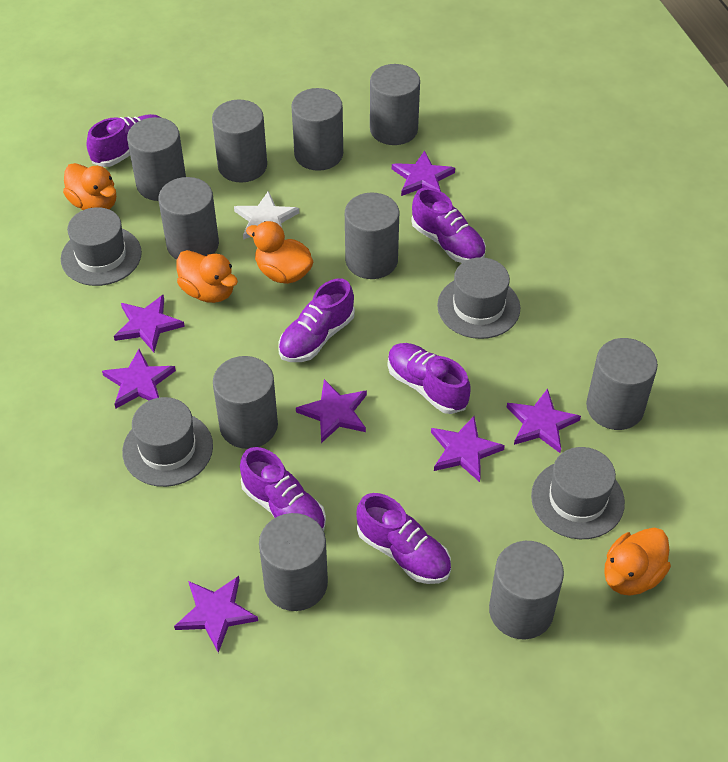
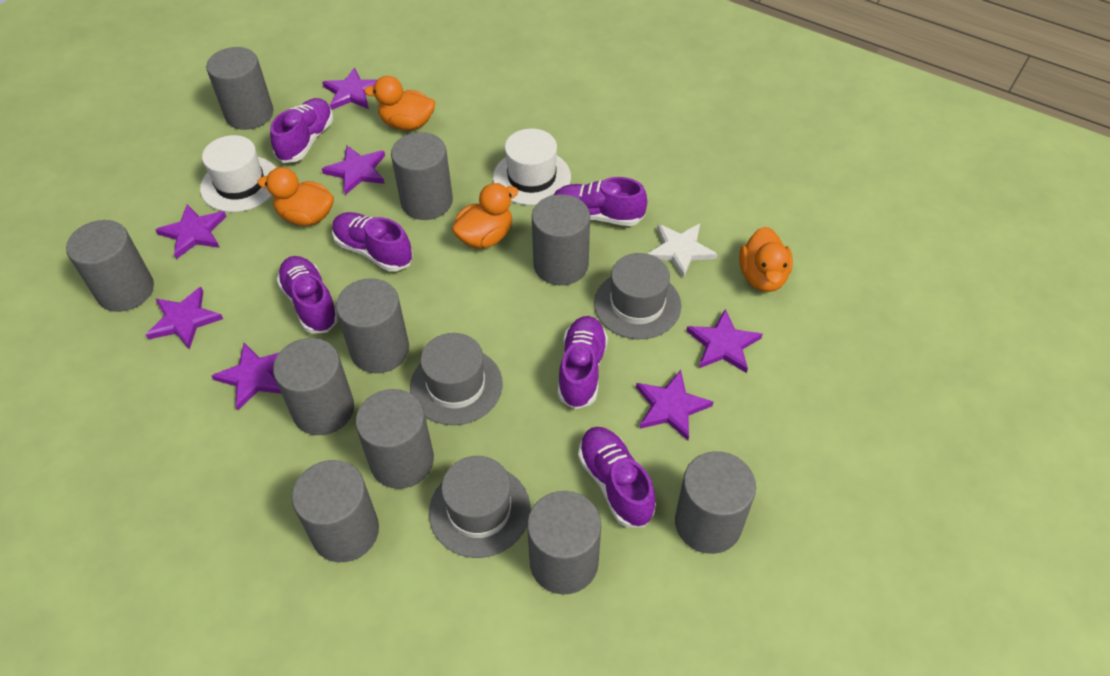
grey hat: [61,207,142,286] [122,397,213,487] [437,257,520,339] [531,447,625,539] = 4 -> [410,333,503,425] [429,456,530,558] [594,253,681,339] = 3
white hat: none = 0 -> [200,135,276,212] [493,129,571,205] = 2

